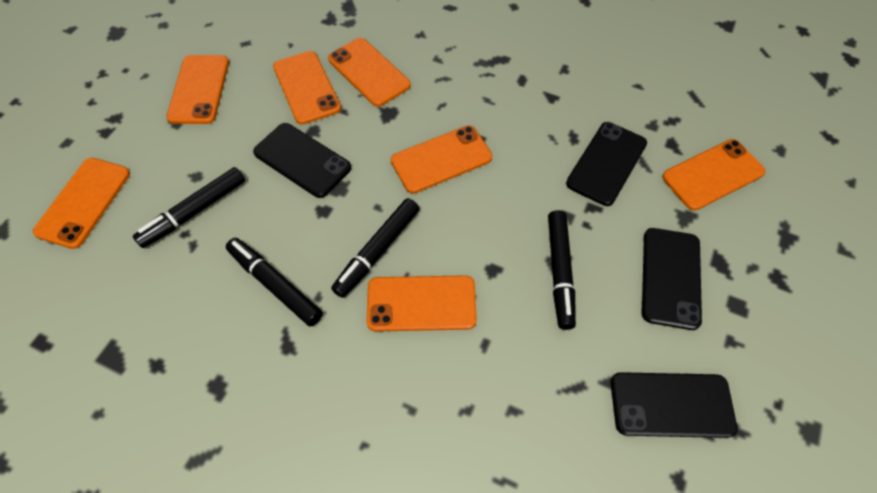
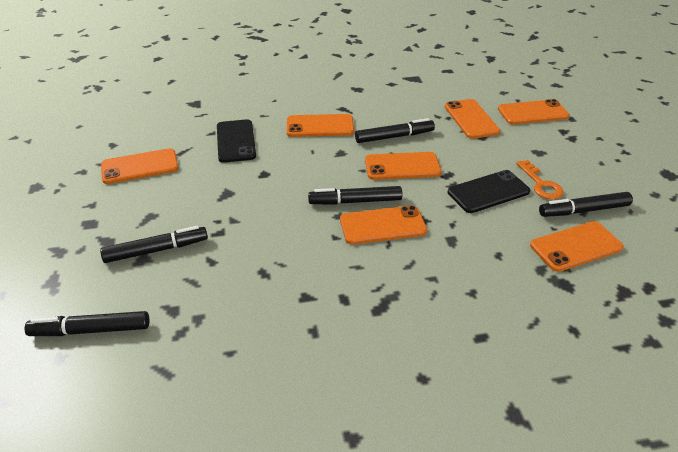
black marker: [133,167,245,248] [226,238,323,326] [331,198,420,298] [548,210,576,330] = 4 -> [25,311,149,336] [100,226,208,263] [308,186,402,205] [355,118,435,143] [539,192,633,217] = 5
black phone: [253,123,351,198] [566,122,647,206] [611,372,738,438] [642,228,702,330] = 4 -> [217,119,256,163] [448,170,530,213] = 2
orange key: none = 0 -> [516,160,563,200] = 1

